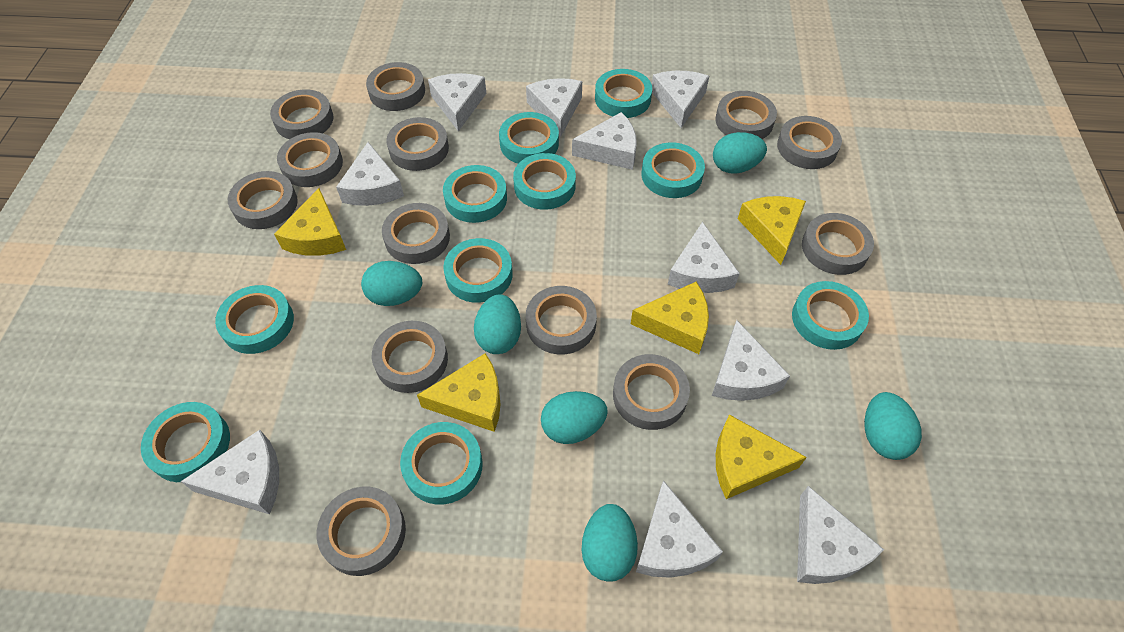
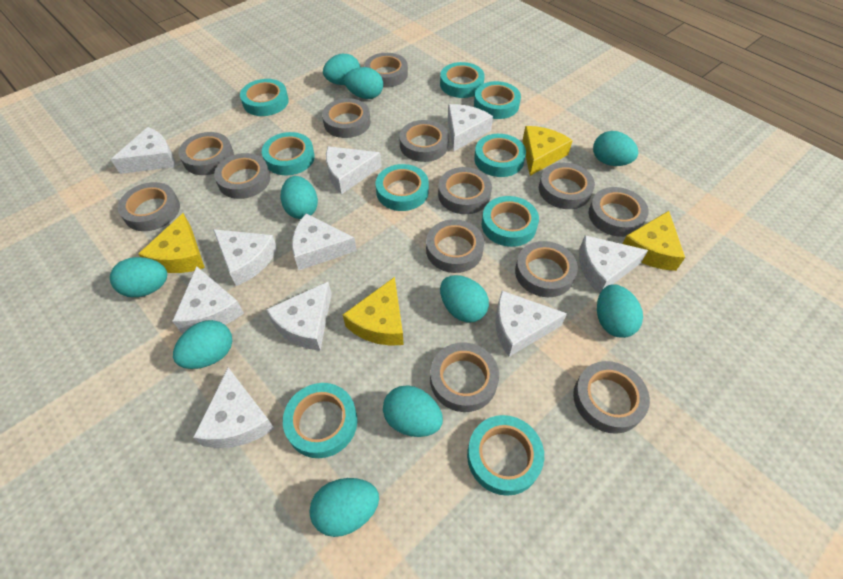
turquoise egg: [361,261,422,306] [474,294,521,354] [541,391,608,444] [582,504,638,581] [713,132,767,174] [864,392,922,460] = 6 -> [110,257,167,297] [173,320,232,369] [281,176,318,219] [310,478,379,537] [323,54,360,85] [344,67,383,99] [383,385,443,437] [440,275,489,323] [593,131,638,166] [597,284,643,338] = 10
turquoise tape: [141,402,230,482] [215,285,294,354] [400,422,483,504] [443,165,507,223] [443,238,513,303] [499,112,559,164] [513,153,576,210] [595,69,652,118] [642,142,705,198] [792,281,869,350] = 10 -> [240,79,289,116] [262,132,315,175] [283,383,357,458] [376,164,429,211] [440,62,485,98] [467,415,544,496] [474,81,521,119] [474,134,526,177] [482,196,539,247] = 9
yellow cheese: [274,188,346,256] [417,353,501,432] [631,282,709,354] [716,415,807,499] [738,196,806,265] = 5 -> [138,213,205,273] [343,277,404,346] [522,126,573,176] [622,211,685,271] = 4

